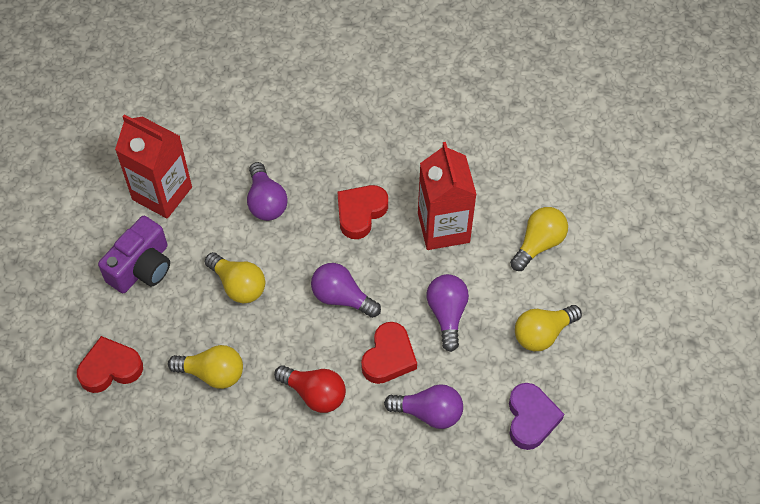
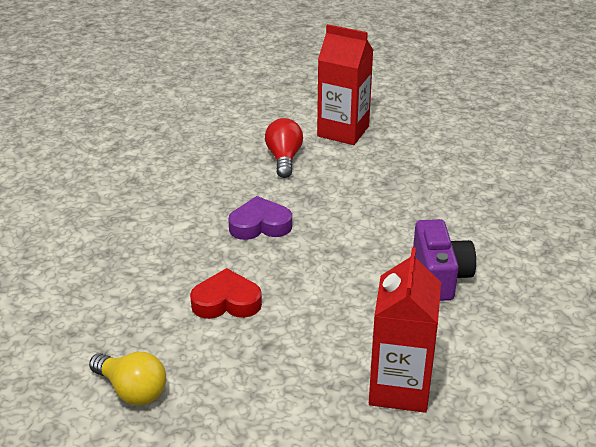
purple light bulb: [247,162,288,221] [311,263,381,318] [384,384,463,429] [427,274,469,352] = 4 -> none = 0
red heart: [77,336,143,393] [338,185,388,239] [361,322,417,384] = 3 -> [190,268,262,319] = 1
yellow light bulb: [168,345,243,389] [205,252,265,303] [510,207,568,271] [515,305,582,351] = 4 -> [89,352,166,406] = 1

